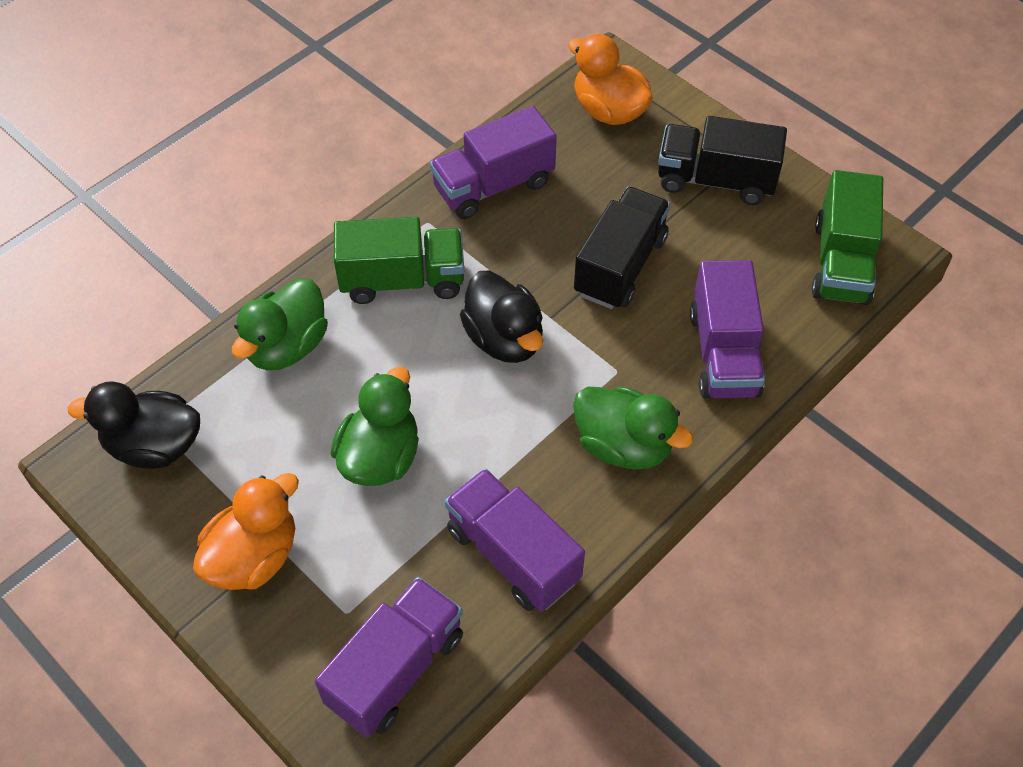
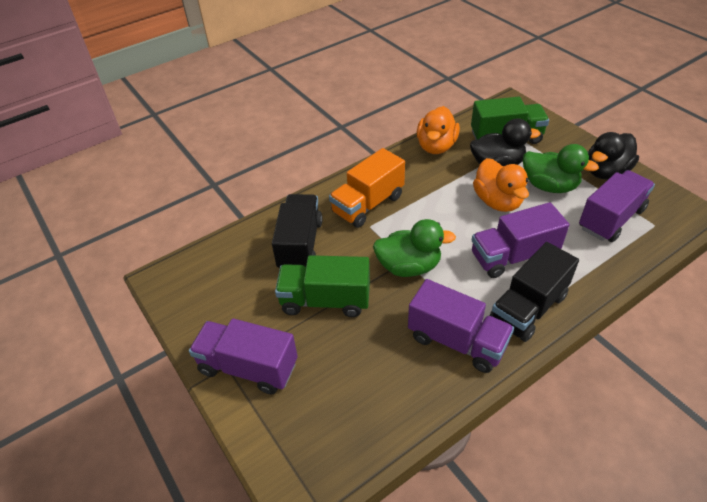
green duck: [232,278,328,370] [331,367,419,486] [573,386,693,470] = 3 -> [373,219,456,277] [523,144,599,193] = 2
orange truck: none = 0 -> [329,148,405,228] = 1

